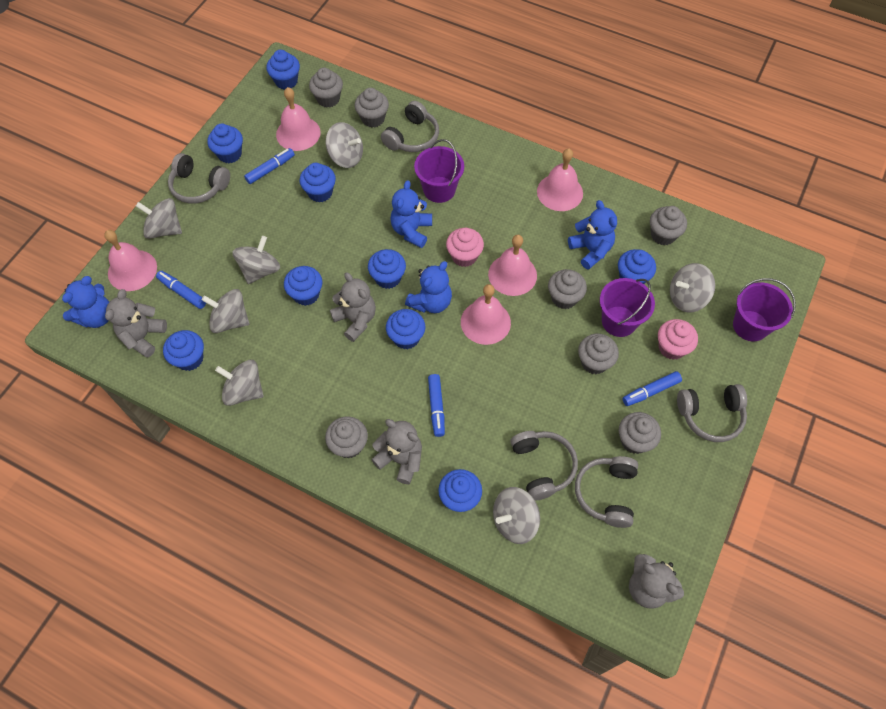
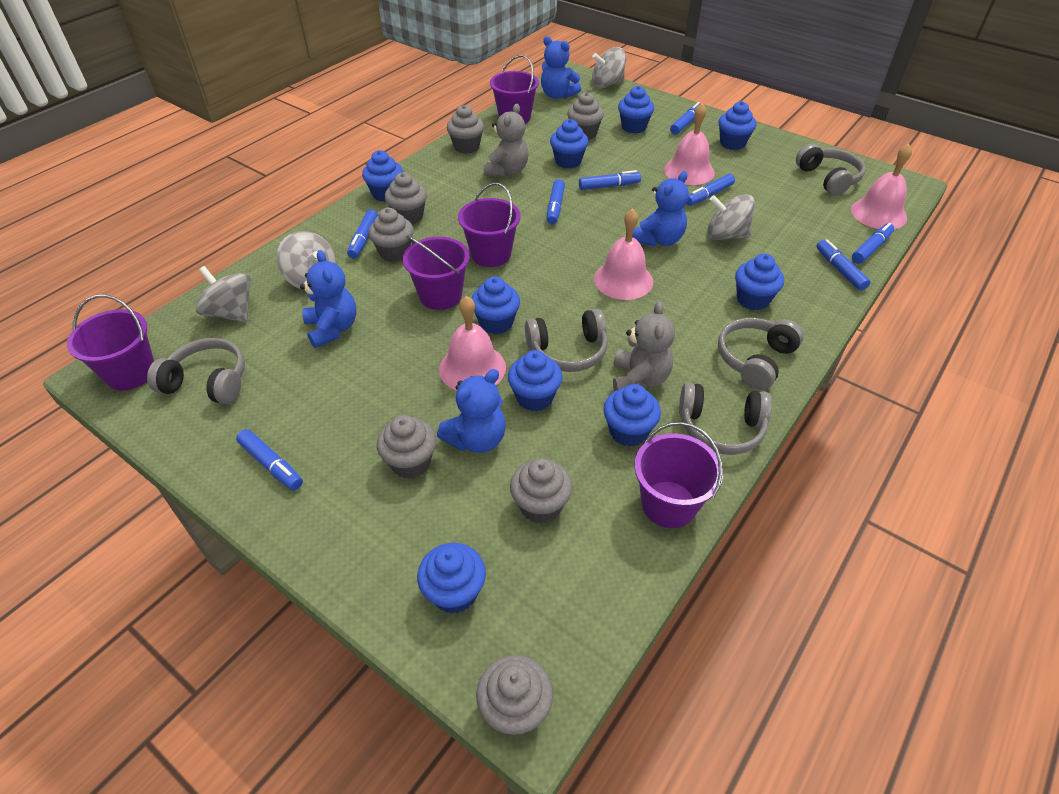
blue marker: [156,271,206,309] [244,148,295,184] [428,374,445,437] [623,371,682,406] = 4 -> [236,429,303,490] [347,209,378,258] [547,179,565,224] [579,170,641,190] [670,102,701,134] [687,174,735,206] [816,239,871,291] [852,223,894,264] = 8
grey spinning top: [136,198,182,239] [201,289,249,333] [215,360,264,406] [233,236,280,284] [326,122,363,168] [493,487,540,544] [670,263,715,312] = 7 -> [195,266,251,322] [277,231,336,290] [592,47,626,88] [707,194,755,240] = 4
grey teddy bear: [105,289,167,358] [330,272,376,342] [371,419,422,484] [629,554,684,608] = 4 -> [484,104,529,177] [613,301,675,392] = 2
pink bell: [104,230,157,291] [276,87,321,151] [461,284,511,345] [488,235,537,296] [537,149,583,211] = 5 -> [439,296,506,391] [594,208,653,300] [664,103,715,185] [851,144,912,229] = 4
pink cupcake: [446,228,484,267] [658,319,698,360] = 2 -> none = 0
purple bucket: [414,139,464,203] [600,278,655,337] [733,278,796,341] = 3 -> [67,295,154,391] [403,235,469,310] [458,183,521,267] [490,55,539,124] [634,422,723,528] = 5

